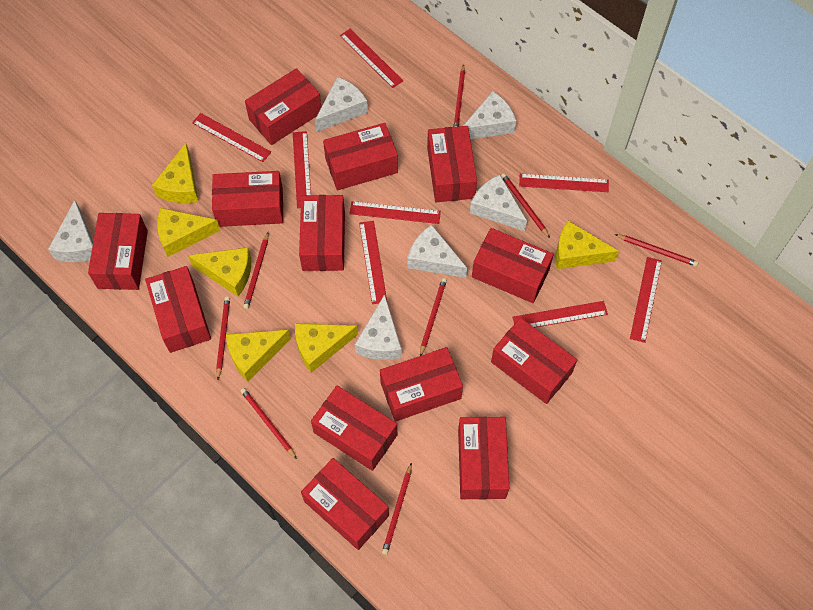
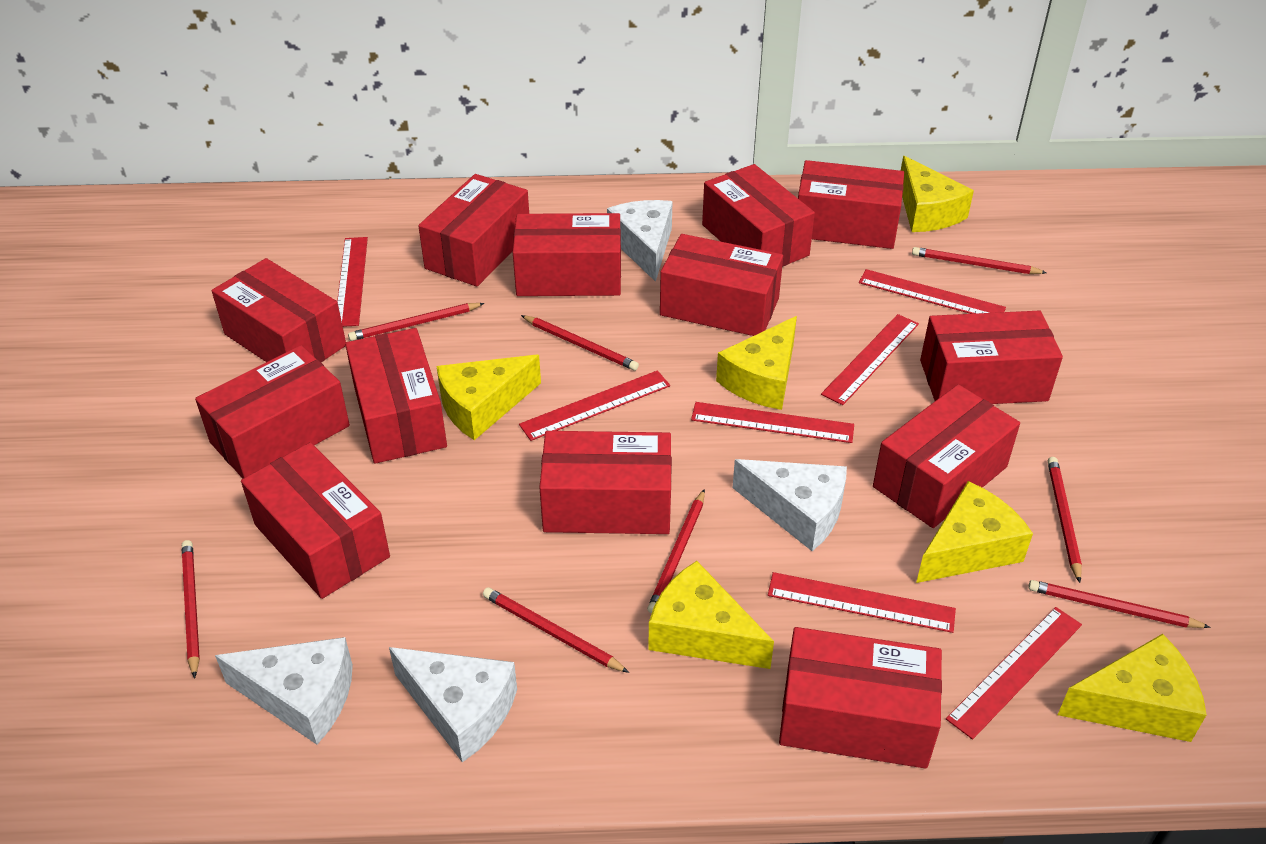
red ruler: [192,113,271,162] [293,131,311,208] [340,29,403,88] [349,201,441,224] [359,221,387,304] [513,301,608,328] [519,174,609,192] [630,257,662,343] = 8 -> [337,237,368,327] [519,370,670,441] [691,402,854,443] [768,572,956,633] [821,314,919,405] [859,269,1006,314] [946,607,1082,740] = 7
white cheese: [48,200,93,262] [315,77,368,132] [355,294,402,360] [407,224,467,278] [463,91,516,139] [470,174,527,231] = 6 -> [215,637,353,745] [389,647,517,762] [607,200,673,282] [732,459,847,551] = 4

